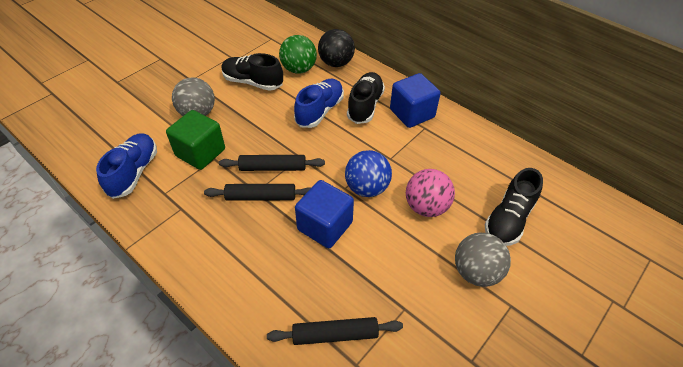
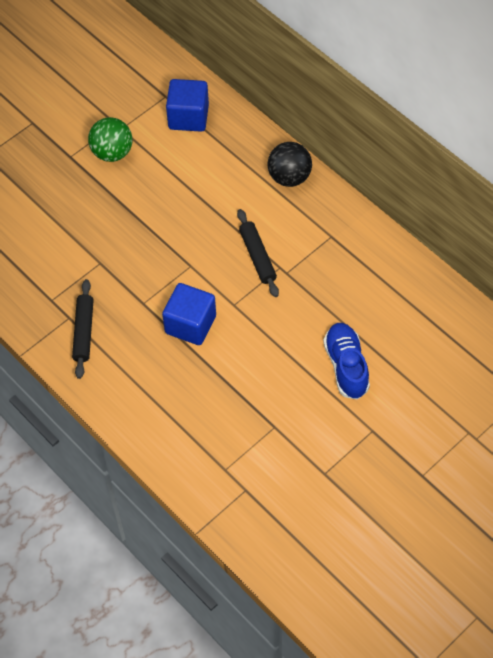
black rolling pin: [204,184,311,201] [219,155,325,171] [267,317,403,345] = 3 -> [72,279,94,379] [237,209,279,297] = 2
black shoe: [221,53,283,91] [347,72,385,124] [485,168,543,246] = 3 -> none = 0
blue ball: [345,150,392,197] = 1 -> none = 0
blue shoe: [96,133,157,199] [294,79,344,128] = 2 -> [323,323,370,400] = 1
green cube: [166,110,225,170] = 1 -> none = 0
grey ball: [172,77,215,116] [455,233,511,287] = 2 -> none = 0
pink ball: [406,169,455,217] = 1 -> none = 0

